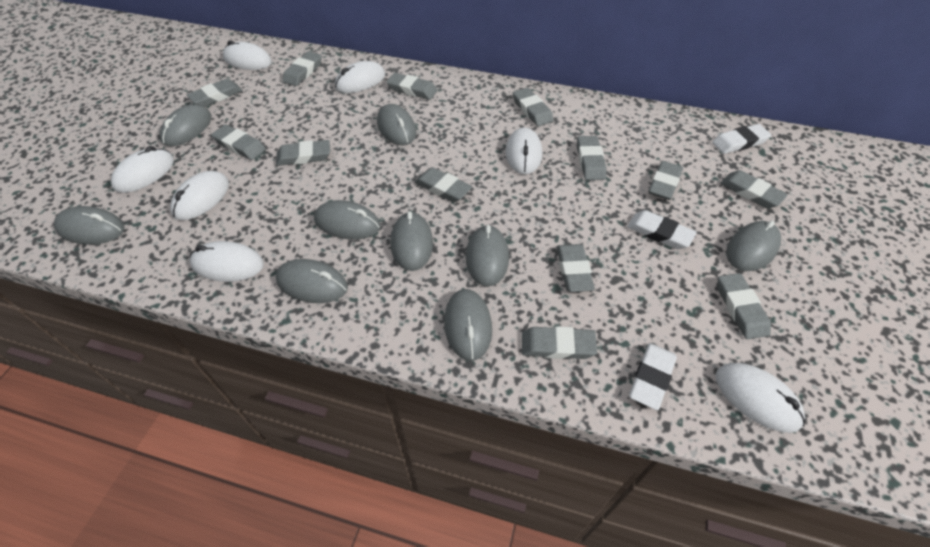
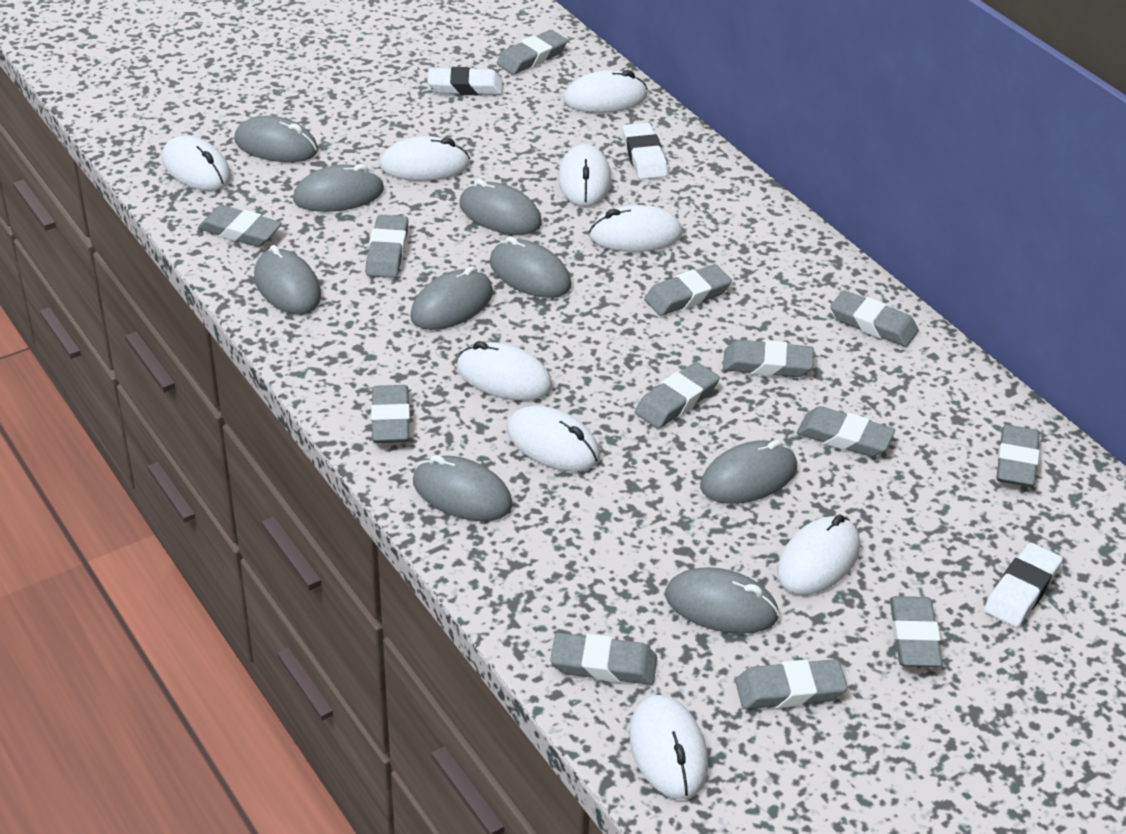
white mouse: [111,146,174,193] [170,171,229,220] [189,241,264,282] [223,40,272,70] [335,61,385,93] [505,127,542,174] [715,363,805,433] = 7 -> [162,135,231,191] [380,136,470,181] [457,341,553,401] [507,406,600,471] [558,144,612,207] [564,70,648,113] [589,205,683,252] [629,695,708,799] [777,514,860,595] = 9

